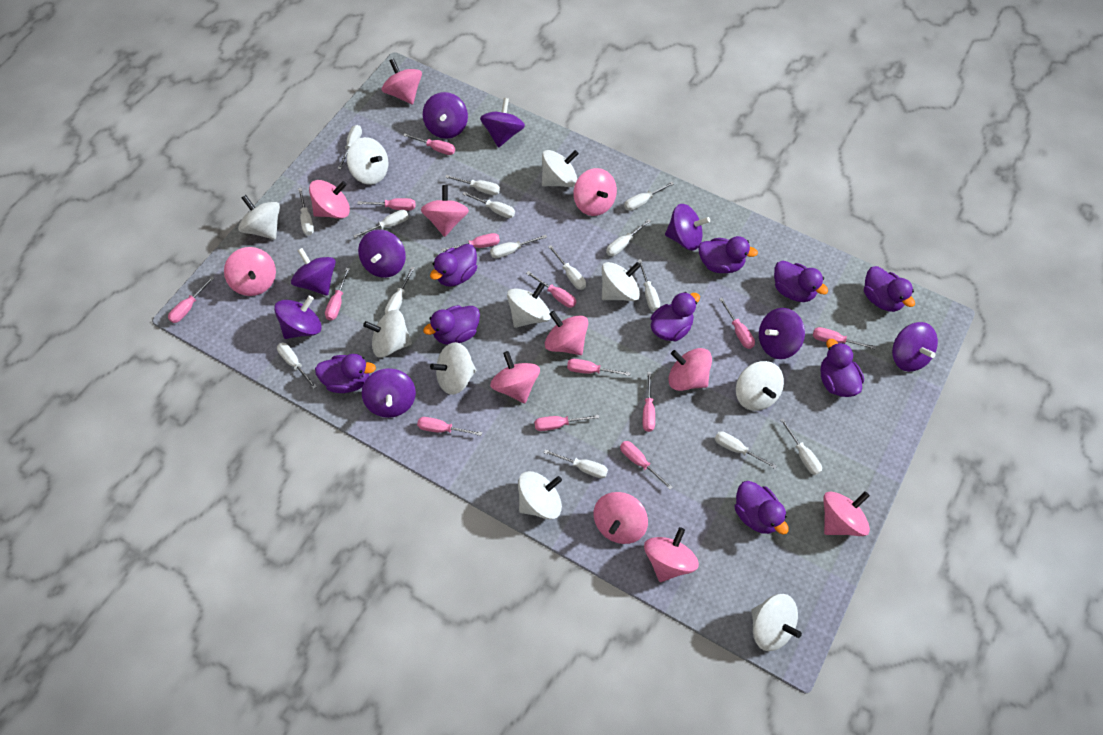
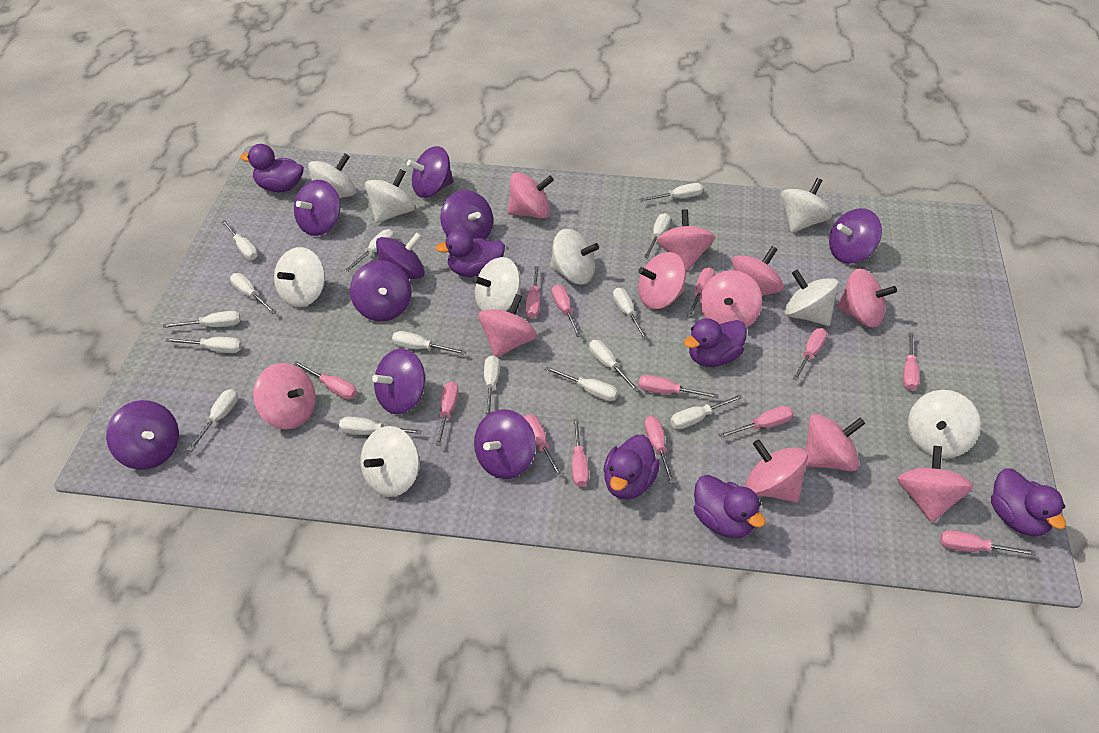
purple duck: [315,354,376,393] [423,305,480,345] [430,244,477,287] [651,292,700,341] [698,236,758,273] [734,481,789,534] [774,261,828,302] [820,339,864,397] [864,266,915,312] = 9 -> [240,144,304,192] [435,229,505,277] [603,434,660,500] [684,318,747,367] [694,475,766,538] [991,468,1066,537] = 6
white spinning top: [238,195,280,240] [347,137,388,185] [363,310,412,358] [430,342,476,395] [507,282,551,328] [518,471,562,519] [542,150,579,187] [602,262,641,301] [736,361,784,411] [751,594,802,651] = 10 -> [274,247,325,307] [308,153,356,198] [360,426,419,497] [365,169,415,223] [472,257,521,311] [550,229,599,285] [781,178,832,233] [784,269,839,326] [908,390,981,458] = 9

